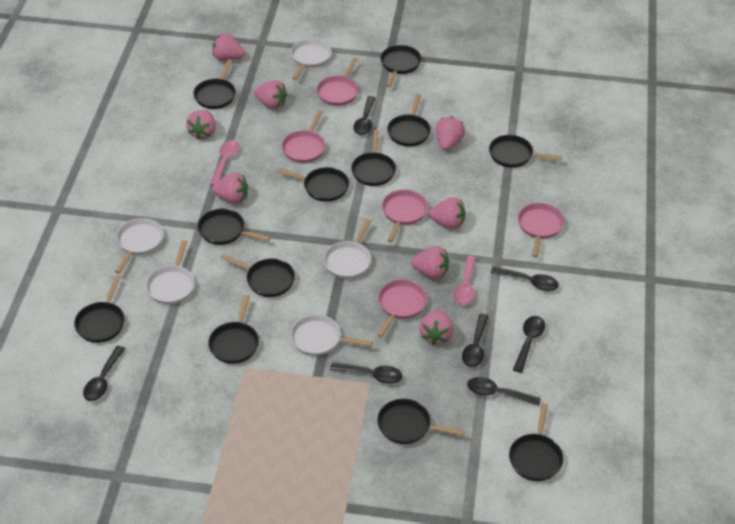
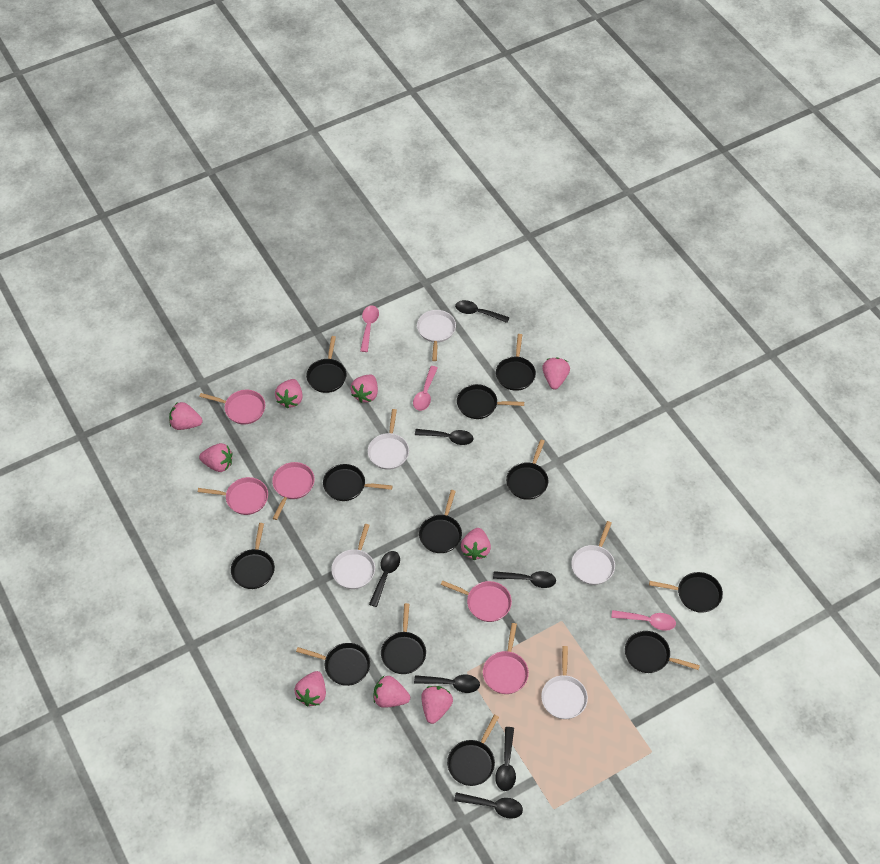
pink spoon: [210,140,239,186] [453,256,476,305] = 2 -> [360,305,379,352] [413,366,438,411] [611,610,676,631] = 3
pink strawberry: [186,110,216,140] [212,33,245,61] [212,173,248,204] [254,80,287,110] [411,246,449,279] [419,310,454,345] [428,197,465,229] [435,117,465,151] = 8 -> [169,402,203,430] [199,443,232,472] [275,379,303,409] [295,671,326,706] [351,374,378,403] [374,676,410,708] [421,686,453,724] [461,528,491,560] [542,358,570,389] = 9

